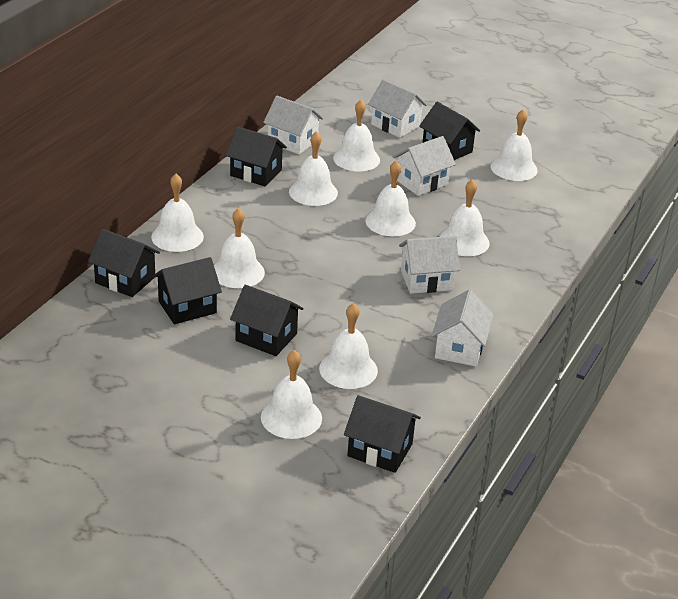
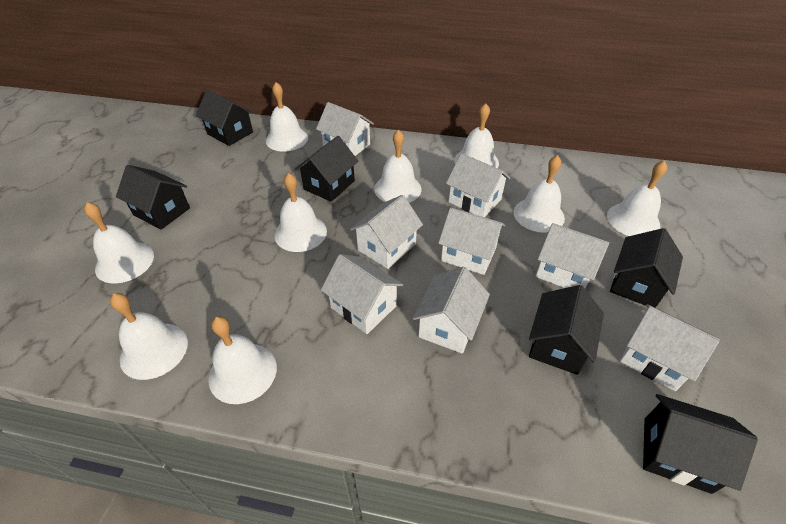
white house: [263,96,324,154] [368,79,427,138] [393,136,456,196] [399,236,460,294] [432,289,494,367] = 5 -> [316,102,374,156] [321,254,403,334] [350,195,423,269] [413,267,490,354] [438,207,505,275] [446,153,511,217] [536,223,609,288] [620,304,720,391] = 8

